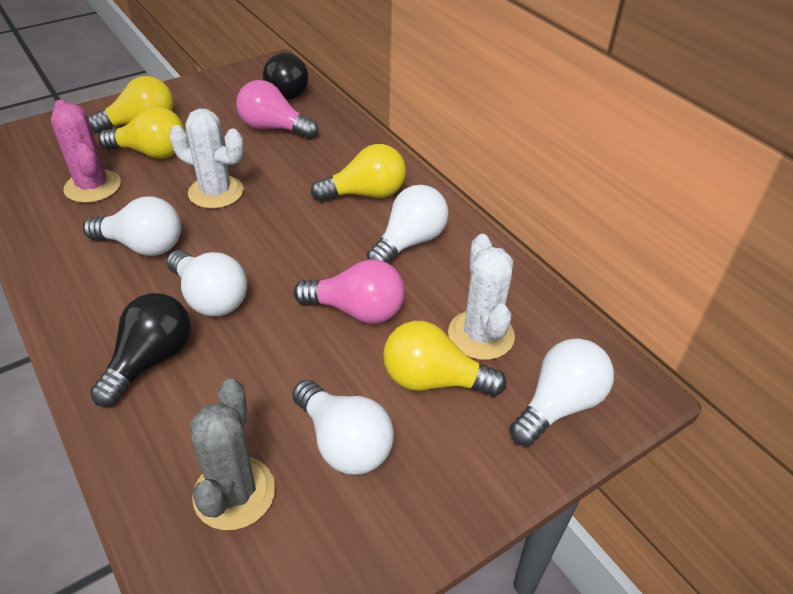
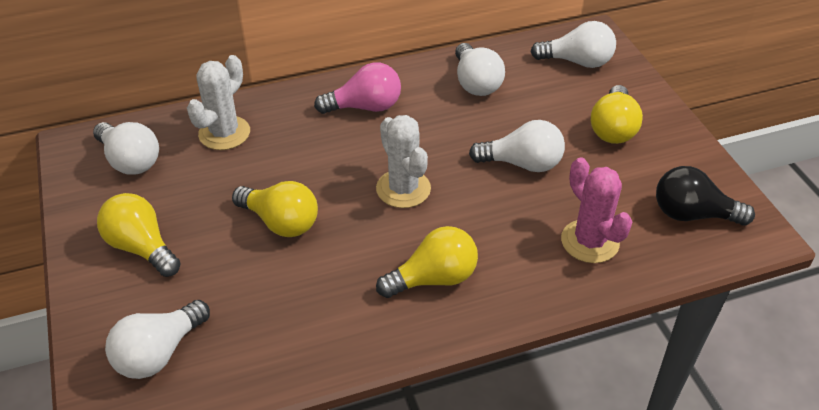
black light bulb: [90,293,191,407] [263,53,309,100] = 2 -> [656,166,755,226] = 1
grey cactus: [190,379,275,530] = 1 -> none = 0
pink light bulb: [236,80,318,139] [294,259,405,324] = 2 -> [314,62,401,114] = 1

